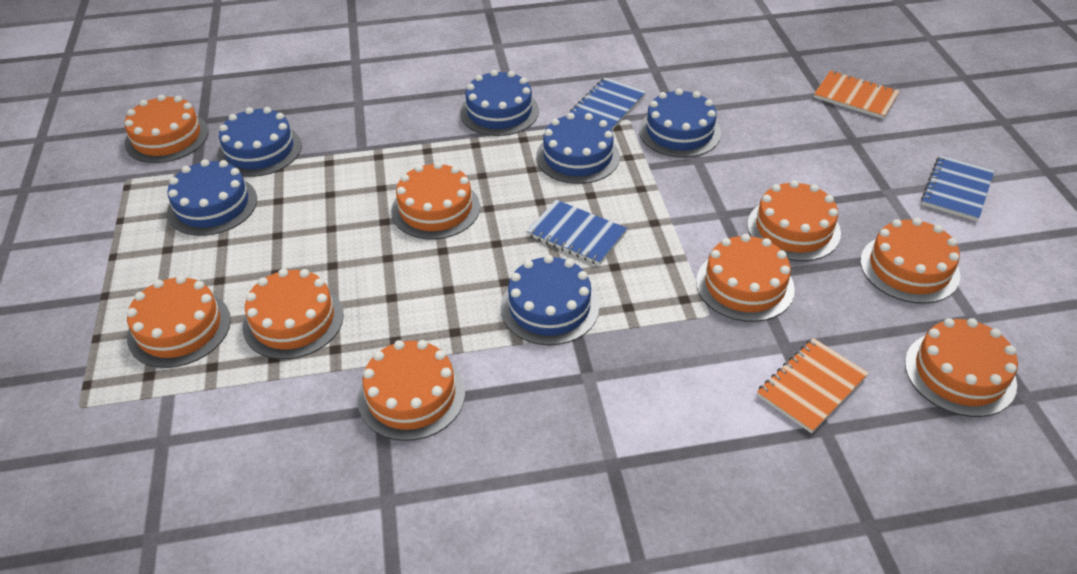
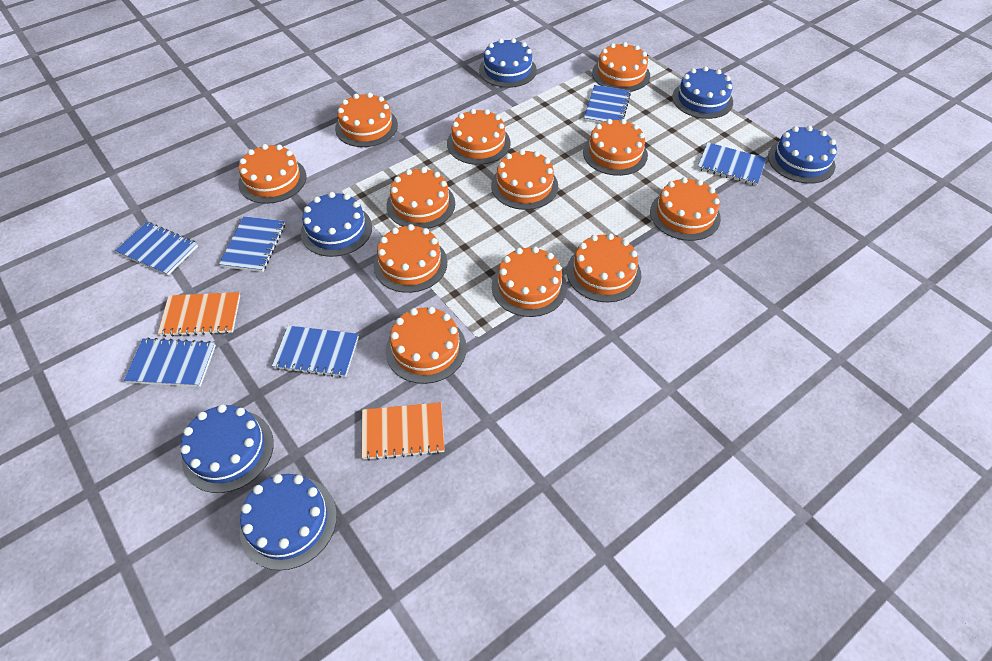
blue notebook: [527,200,627,265] [569,78,646,130] [921,155,994,221] = 3 -> [115,222,198,276] [124,337,216,387] [219,216,285,272] [272,326,359,378] [584,85,631,123] [697,142,766,186] = 6
orange cake: [124,95,209,163] [126,275,231,368] [243,269,344,359] [357,340,465,441] [391,162,480,239] [696,234,795,322] [747,180,841,261] [860,218,960,304] [905,318,1018,417] = 9 -> [238,144,307,204] [335,92,398,147] [373,224,447,293] [386,167,455,229] [386,307,467,384] [447,109,510,165] [491,149,558,210] [492,247,567,317] [567,233,641,302] [583,119,648,176] [592,42,650,92] [650,177,721,241] = 12

